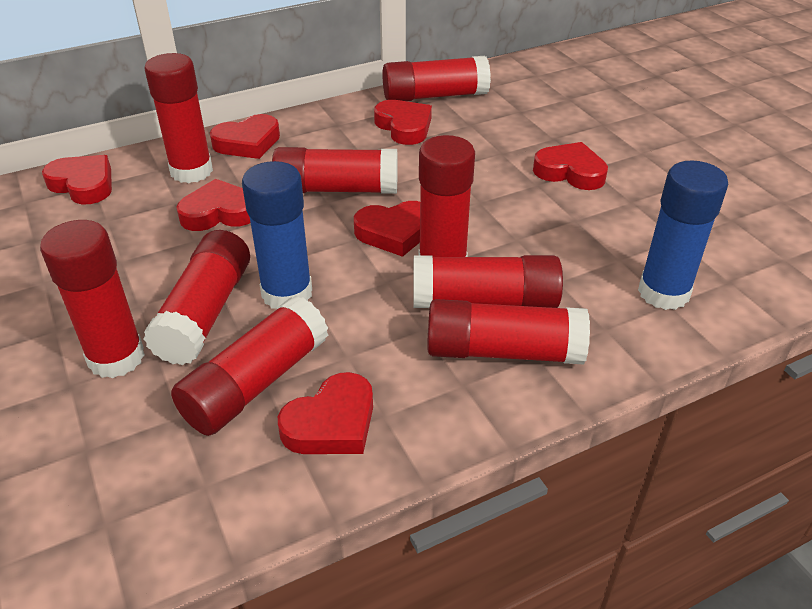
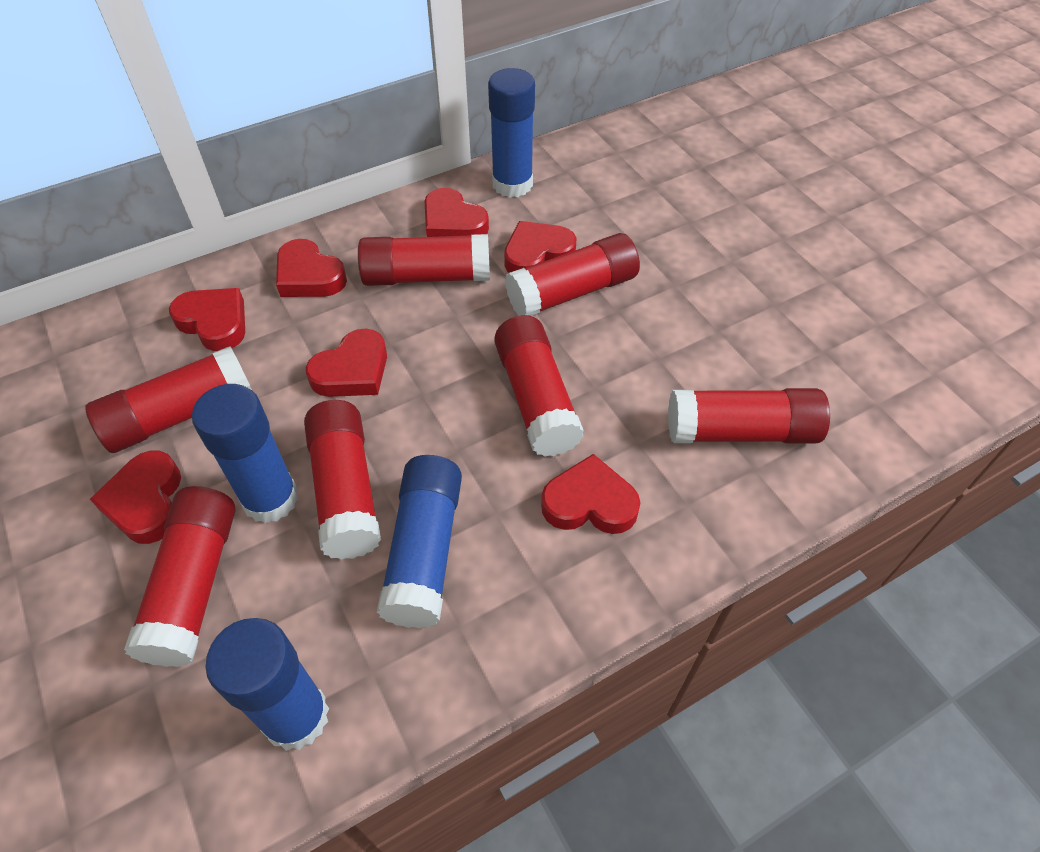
blue glue stick: [242,161,312,309] [638,161,728,310] = 2 -> [192,384,298,523] [206,618,329,751] [377,455,462,628] [488,68,535,198] = 4
red glue stick: [40,220,145,378] [143,230,250,365] [144,53,213,183] [171,296,328,436] [272,147,398,194] [382,56,491,101] [413,255,563,308] [418,135,475,257] [427,299,590,364] = 9 -> [85,346,252,453] [124,486,235,667] [304,400,381,559] [358,234,490,286] [494,315,584,457] [505,233,640,316] [668,388,830,444] = 7

